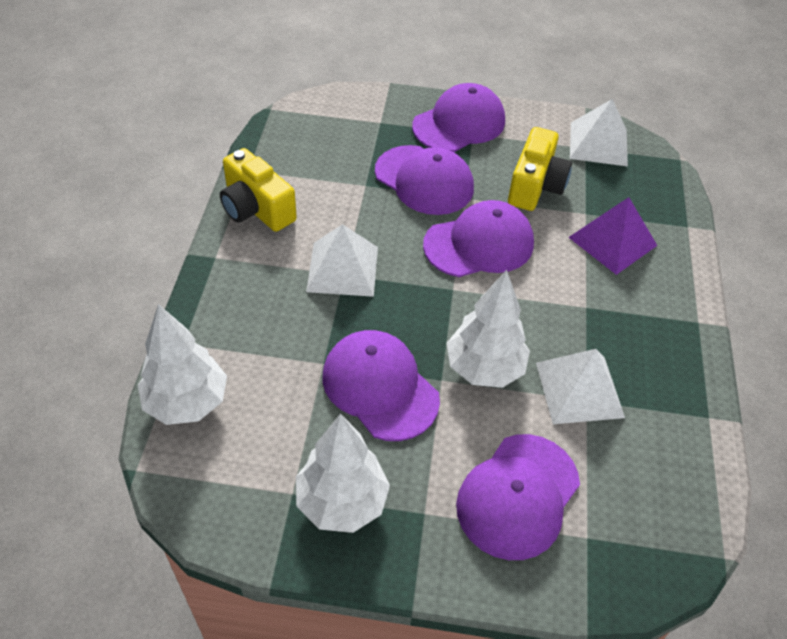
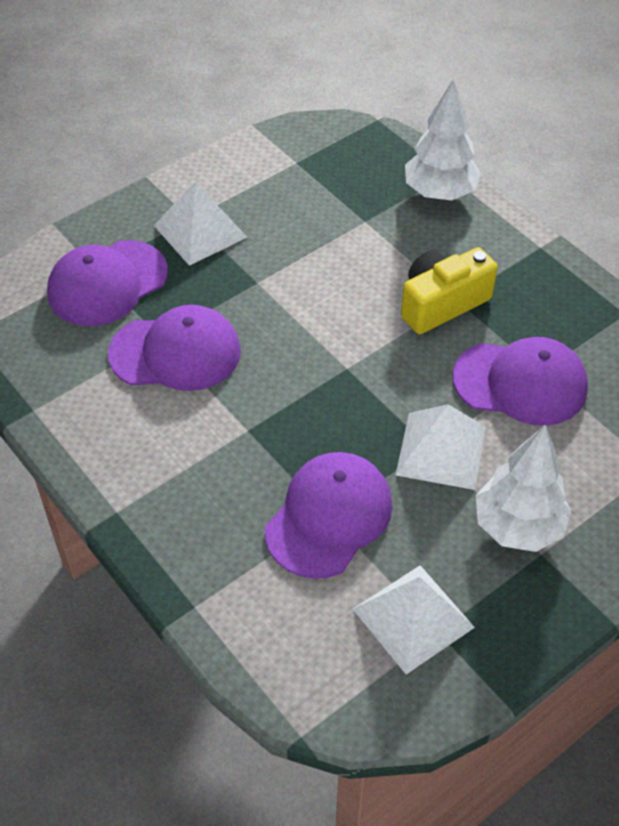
purple cap: [322,330,440,441] [375,145,474,215] [412,83,505,152] [423,200,534,277] [456,434,580,560] = 5 -> [47,240,168,326] [108,305,241,391] [265,452,393,579] [452,337,588,426] = 4
purple pyramid: [568,197,657,275] = 1 -> none = 0
white tree: [138,304,227,425] [296,414,390,533] [447,270,530,388] = 3 -> [405,79,481,201] [475,425,572,552] = 2
yellow camera: [220,148,297,232] [508,127,572,211] = 2 -> [401,247,498,334] = 1

